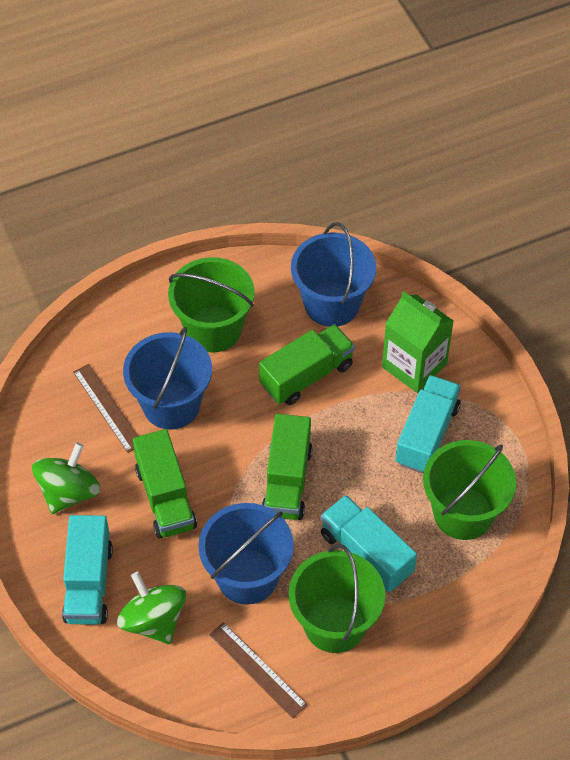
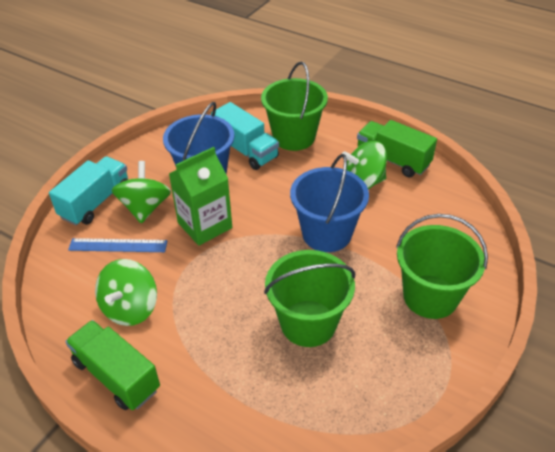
blue bucket: [123,327,212,430] [198,503,294,605] [291,222,376,327] = 3 -> [163,102,235,174] [290,154,369,252] = 2
blue ruler: none = 0 -> [68,238,167,252] = 1
brown ruler: [73,364,138,453] [209,622,308,718] = 2 -> none = 0
green spinning top: [32,443,101,514] [117,572,186,644] = 2 -> [95,259,157,326] [111,161,171,224] [342,141,387,189] = 3
green truck: [133,429,197,538] [259,324,355,405] [262,414,313,520] = 3 -> [65,320,160,410] [357,120,437,177] = 2
turquoise truck: [62,515,113,625] [321,495,417,592] [395,375,461,474] = 3 -> [49,156,128,226] [211,102,279,170] = 2

